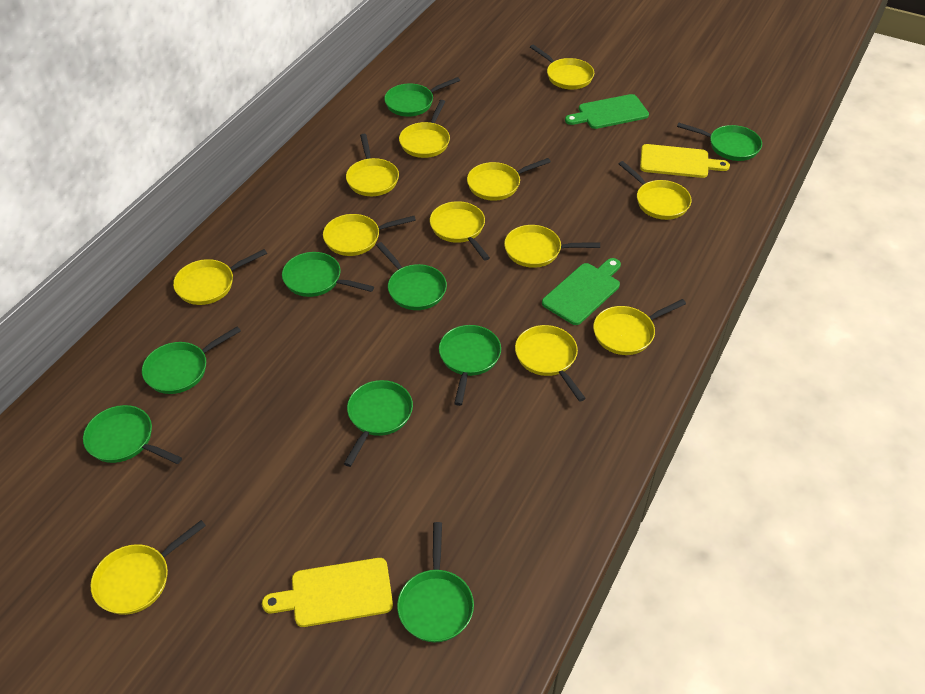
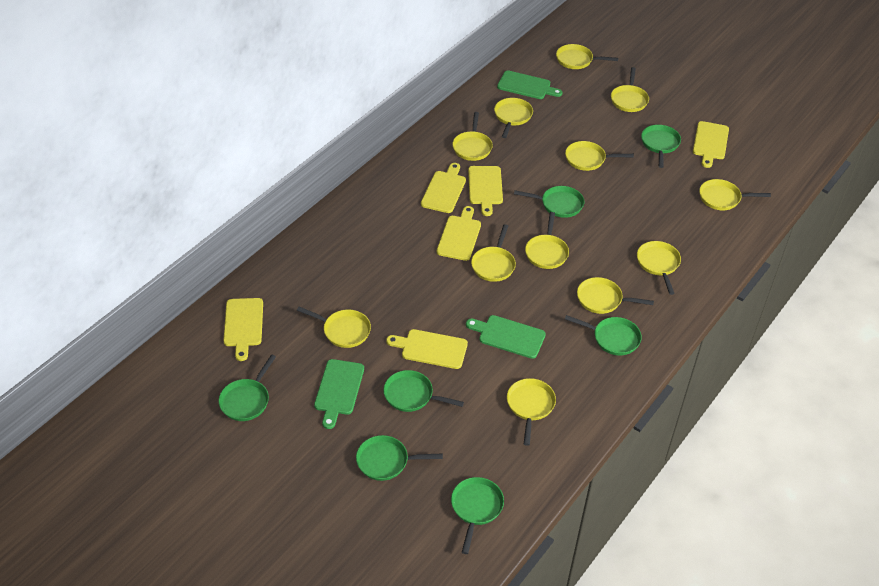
green cutting board: [542,258,621,325] [565,94,649,129] = 2 -> [314,359,364,429] [466,315,546,359] [497,70,562,99] = 3
green pan: [83,405,182,464] [142,326,241,394] [282,252,374,297] [344,380,413,467] [376,242,447,310] [384,77,460,117] [397,522,474,642] [439,325,501,406] [677,123,762,161] = 9 -> [218,355,276,421] [356,435,443,481] [383,370,464,412] [451,477,504,554] [514,186,584,218] [565,315,642,356] [641,125,681,168] = 7
yellow cutting board: [262,558,393,627] [640,144,730,178] = 2 -> [223,298,263,361] [386,329,468,369] [421,163,466,213] [437,206,481,261] [468,166,503,216] [693,121,729,168] = 6

